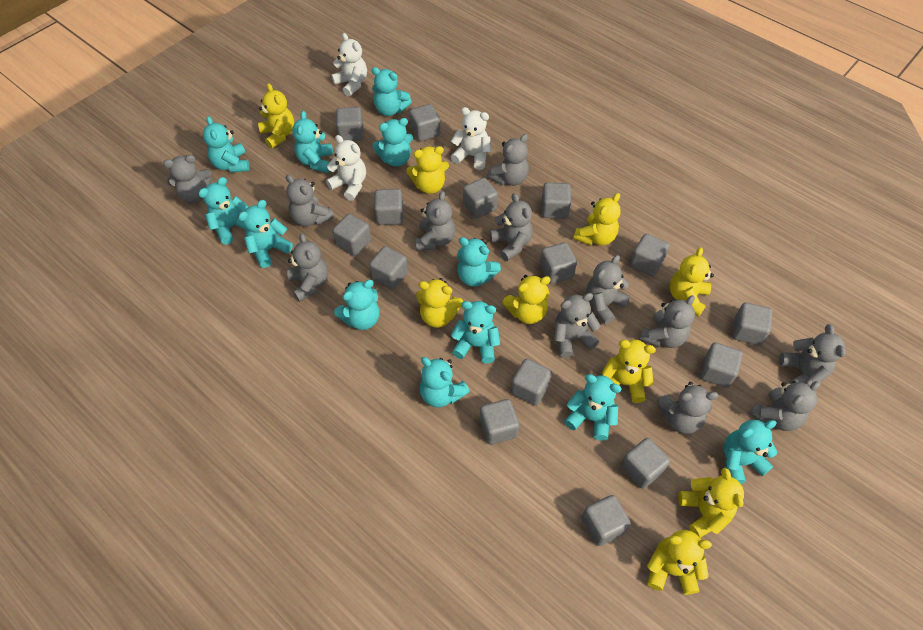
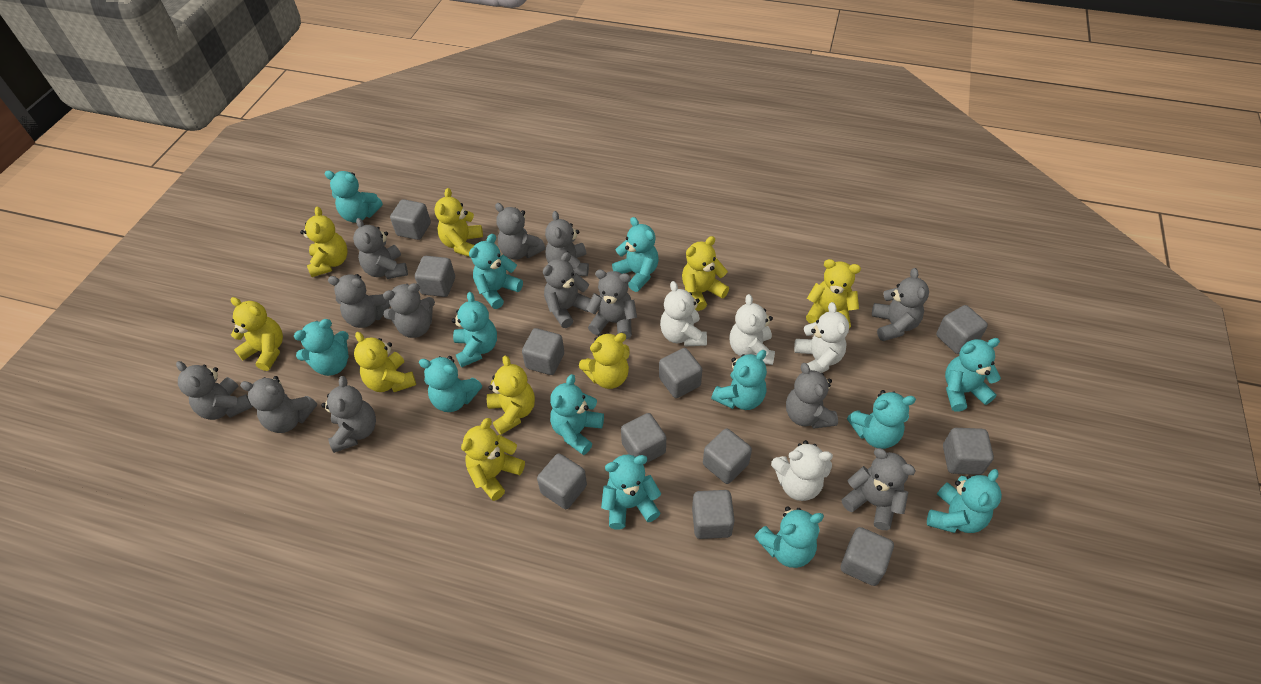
grey cube: [333,214,371,256] [336,107,364,141] [369,246,408,290] [374,189,403,225] [409,104,440,141] [463,178,498,219] [480,399,519,445] [511,359,552,406] [540,242,577,284] [542,182,571,219] [582,495,631,546] [621,438,670,489] [630,234,669,276] [700,343,743,388] [732,303,772,345] = 15 -> [390,199,431,240] [415,256,455,297] [522,328,564,375] [537,454,587,509] [621,413,666,465] [659,348,702,398] [692,490,735,539] [703,428,752,484] [841,527,894,586] [936,305,988,354] [943,428,994,475] = 11
grey teddy bear: [163,155,212,203] [286,175,334,226] [287,233,328,302] [416,191,455,251] [487,134,529,186] [490,193,533,261] [554,293,601,358] [586,255,630,325] [639,295,695,348] [656,382,718,434] [749,381,820,431] [779,324,846,385] = 12 -> [176,361,253,420] [240,376,317,433] [321,376,376,453] [328,274,390,328] [353,218,408,279] [383,283,435,338] [495,203,545,260] [543,252,591,328] [545,211,589,276] [586,270,637,339] [786,363,838,429] [842,448,916,530] [872,268,929,341] = 13
turquoise teddy bear: [198,177,248,245] [203,116,249,173] [238,200,293,268] [292,111,334,173] [334,280,380,330] [371,67,412,116] [372,118,413,167] [420,357,470,408] [451,301,500,364] [457,237,501,287] [564,374,622,441] [723,420,777,484] = 12 -> [294,319,349,376] [325,171,383,223] [419,356,482,412] [452,292,497,367] [469,234,523,309] [550,374,604,455] [601,455,661,529] [612,217,659,292] [711,350,767,410] [754,507,824,568] [847,390,916,449] [927,469,1002,533] [945,338,1001,412] = 13
white teddy bear: [326,135,366,201] [331,33,367,97] [451,107,491,170] = 3 -> [660,281,707,347] [730,294,775,365] [771,440,833,501] [794,302,849,373] = 4

